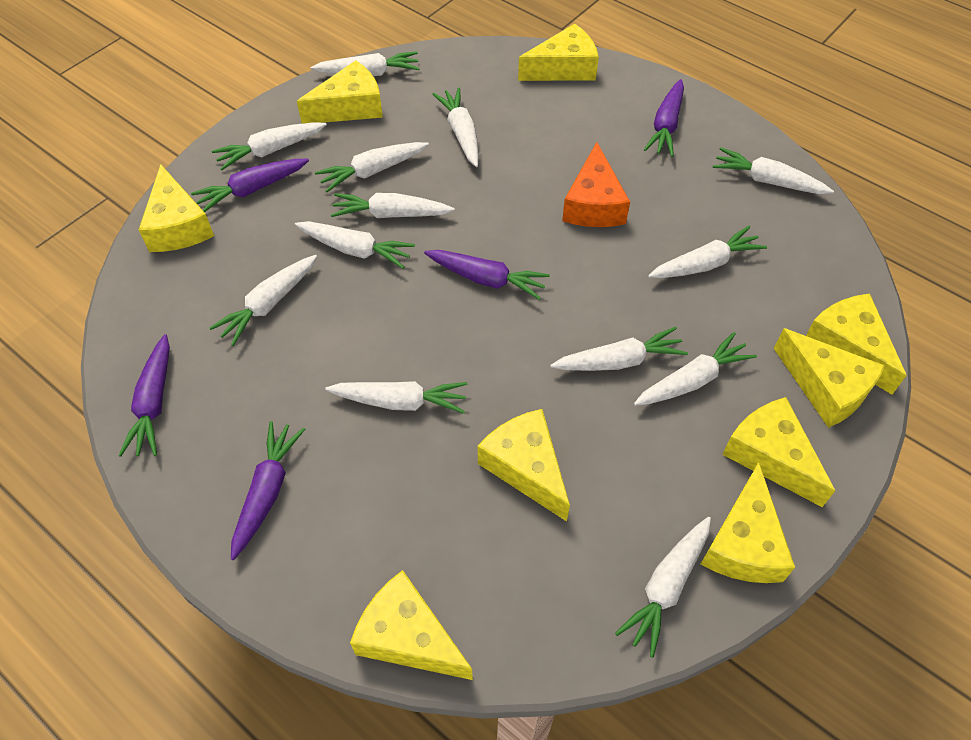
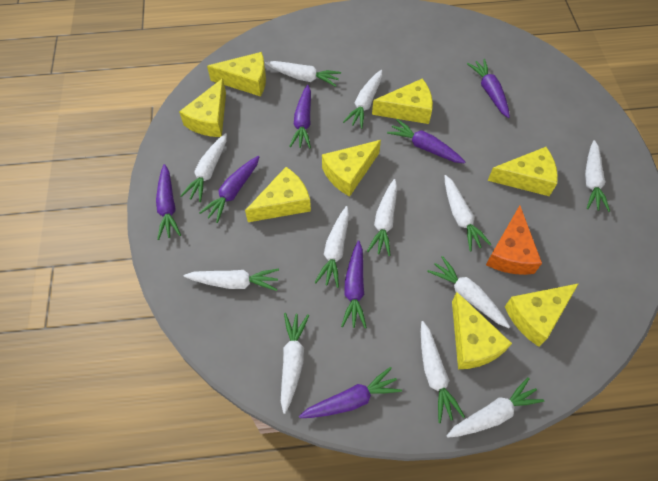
purple carrot: [118,334,170,457] [191,159,309,212] [231,421,305,560] [424,250,550,300] [644,79,684,157] = 5 -> [156,164,181,240] [199,156,260,223] [289,85,311,148] [299,367,402,418] [341,241,367,328] [387,119,465,163] [467,59,510,118] = 7
white carrot: [209,255,317,346] [212,122,327,170] [295,221,415,269] [311,51,420,76] [315,142,429,192] [325,381,467,414] [331,193,455,218] [433,88,479,167] [550,327,688,371] [615,517,711,658] [634,332,757,406] [648,226,767,278] [713,147,834,194] = 13 -> [180,133,227,202] [184,269,279,291] [265,61,341,87] [281,313,309,414] [315,206,349,288] [343,70,382,129] [367,179,397,256] [421,321,465,423] [427,256,510,328] [444,175,492,251] [446,377,544,438] [585,140,610,212] = 12
yellow cheese: [139,164,214,252] [297,60,383,124] [350,570,473,680] [478,409,570,522] [518,24,599,81] [701,462,795,583] [722,397,835,507] [774,328,885,428] [806,293,907,395] = 9 -> [179,78,226,137] [207,52,266,97] [245,167,311,222] [322,140,381,197] [372,79,433,124] [452,292,512,369] [488,147,558,196] [505,283,579,347] = 8

